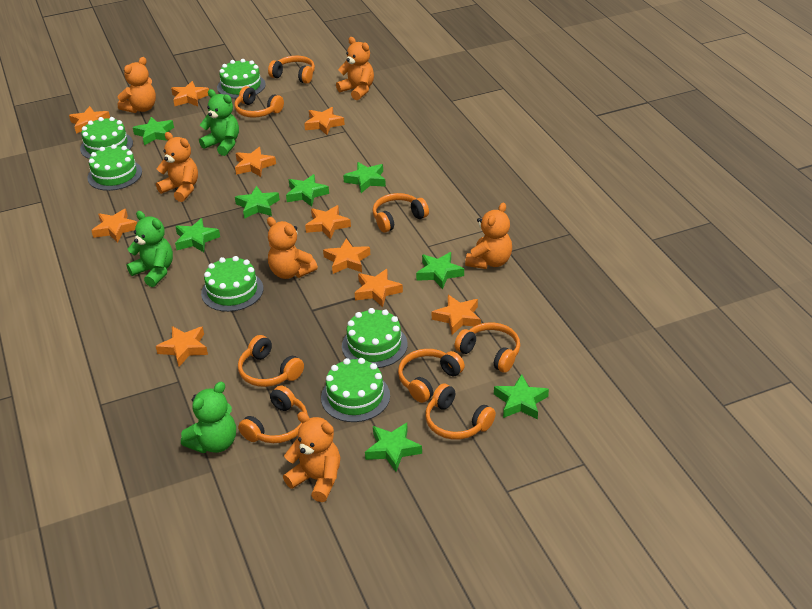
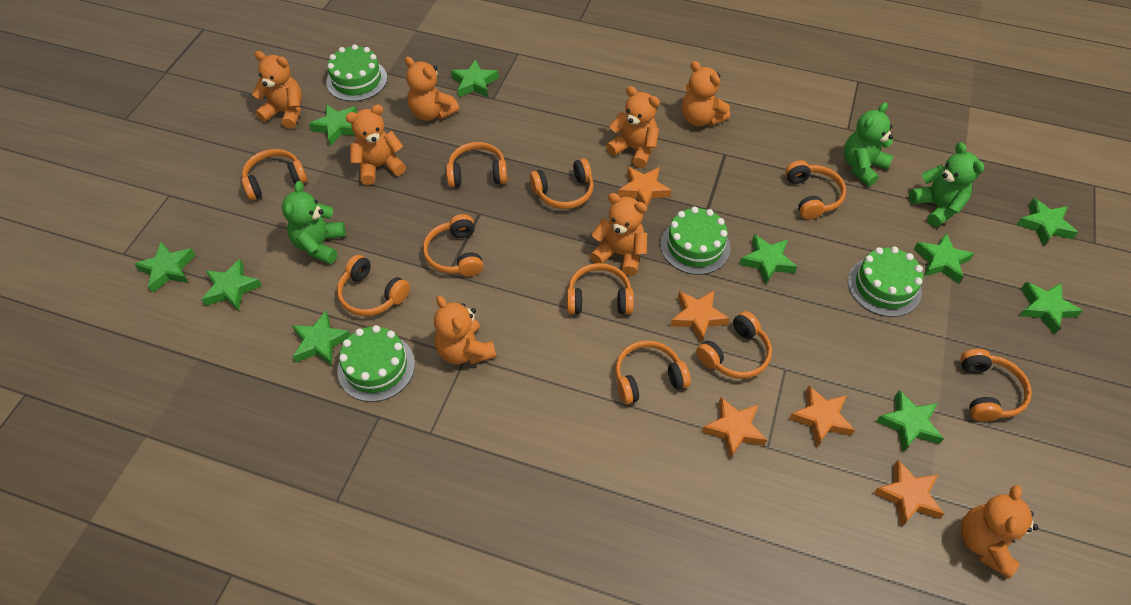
green cake: [80,117,133,159] [87,144,142,191] [201,256,263,312] [217,59,266,99] [321,358,390,422] [342,308,408,368] = 6 -> [326,44,387,102] [337,325,415,402] [660,206,731,275] [848,247,923,317] = 4
green star: [133,117,174,145] [175,218,220,252] [235,186,280,219] [286,174,329,207] [343,162,386,193] [365,423,422,472] [416,252,464,289] [494,374,549,420] = 8 -> [134,242,195,293] [201,259,262,311] [292,311,351,366] [309,104,357,146] [451,59,499,97] [739,234,797,285] [876,390,944,452] [914,233,974,284] [1016,198,1078,246] [1019,282,1083,334] = 10
orange headphones: [235,86,284,118] [238,335,304,387] [238,386,308,443] [268,56,315,84] [373,193,429,233] [398,349,465,403] [425,384,496,440] [454,322,520,373] = 8 -> [241,149,307,200] [337,255,410,316] [423,214,483,277] [446,142,507,187] [530,158,593,209] [567,263,634,314] [615,340,691,405] [696,311,772,379] [785,160,846,220] [960,349,1032,422] = 10
orange star: [69,106,110,134] [91,209,137,243] [156,326,208,367] [171,81,209,106] [235,147,276,177] [304,107,345,135] [305,205,351,239] [323,238,370,274] [355,269,403,307] [432,295,481,335] = 10 -> [618,167,671,207] [670,291,730,343] [702,397,767,459] [789,386,855,447] [874,460,944,527] = 5
orange teddy bear: [118,57,156,113] [156,132,198,202] [267,217,318,279] [283,412,340,502] [336,37,374,100] [465,202,512,269] = 6 -> [252,51,302,129] [346,104,406,185] [405,57,459,121] [434,296,496,364] [590,193,647,276] [606,86,660,168] [682,61,730,127] [961,485,1038,578] = 8

